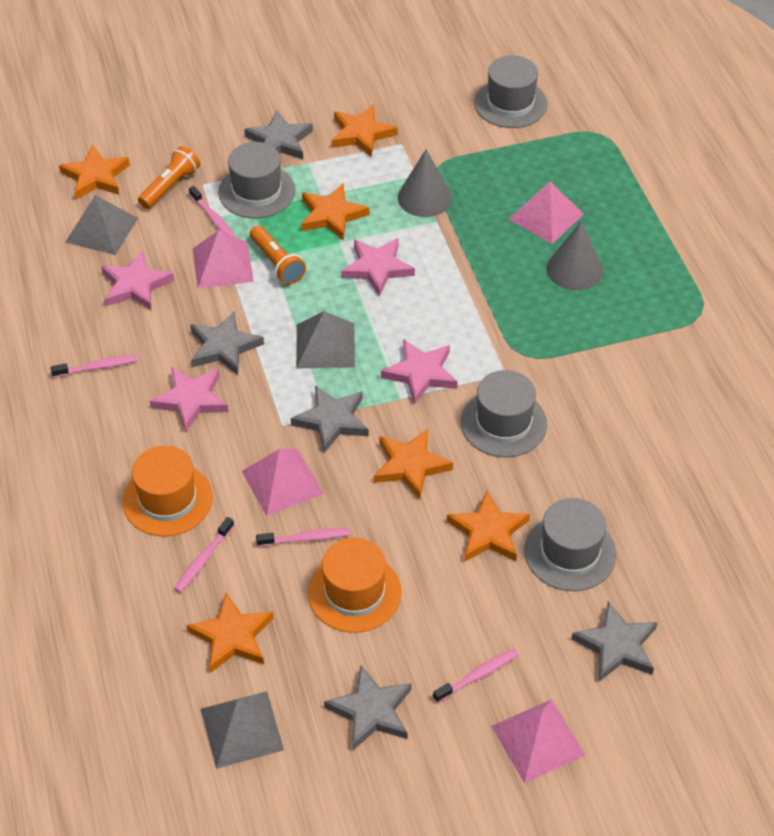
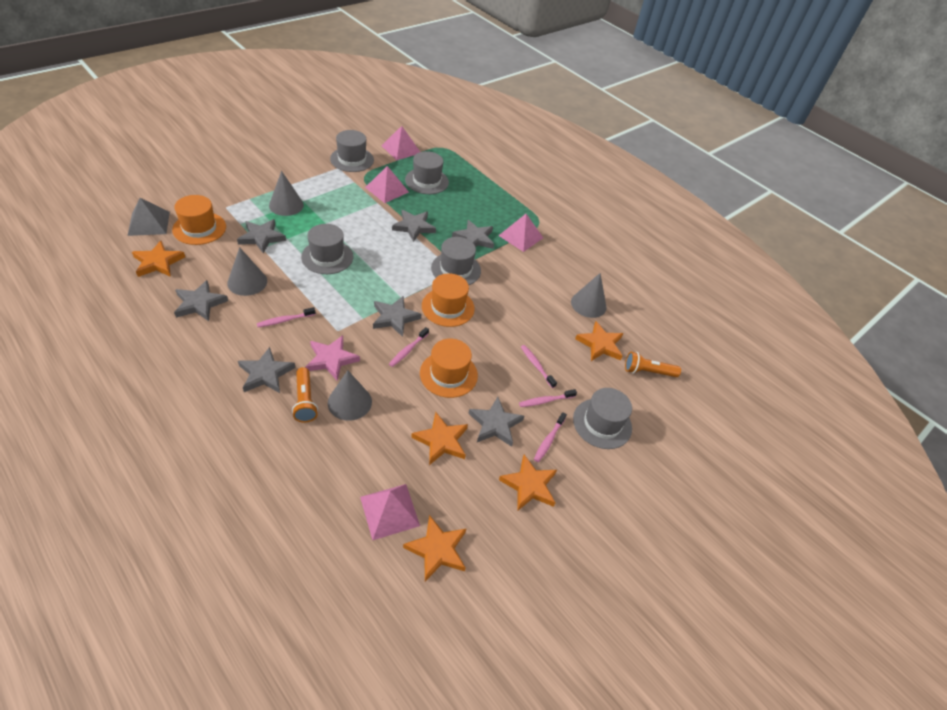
grey cone: [398,149,452,217] [546,221,603,290] = 2 -> [227,247,267,296] [269,171,304,216] [328,370,372,421] [571,273,606,318] = 4
grey hat: [218,142,295,218] [461,370,547,457] [474,55,547,128] [524,498,616,591] = 4 -> [301,224,353,274] [330,130,374,172] [405,151,449,194] [431,237,481,285] [573,388,632,449] = 5
grey pyramid: [66,195,138,255] [201,691,284,769] [296,311,355,369] = 3 -> [127,198,170,236] = 1
grey star: [190,311,264,375] [244,111,313,159] [291,385,369,453] [324,665,412,750] [571,601,658,682] = 5 -> [174,280,228,321] [237,219,286,253] [238,347,295,393] [373,296,421,337] [392,210,436,242] [452,220,494,249] [468,397,524,447] = 7
orange hat: [123,446,213,536] [308,537,402,633] = 2 -> [172,195,226,245] [420,338,478,398] [422,273,475,327] = 3
orange star: [59,145,130,199] [186,593,274,673] [301,183,369,241] [332,104,398,157] [374,429,453,499] [447,491,530,562] = 6 -> [132,241,185,277] [403,515,466,581] [411,412,468,465] [499,455,557,511] [575,321,623,361] = 5
pink star: [101,251,174,310] [150,367,229,432] [341,238,415,296] [381,339,458,405] = 4 -> [305,335,360,381] = 1

